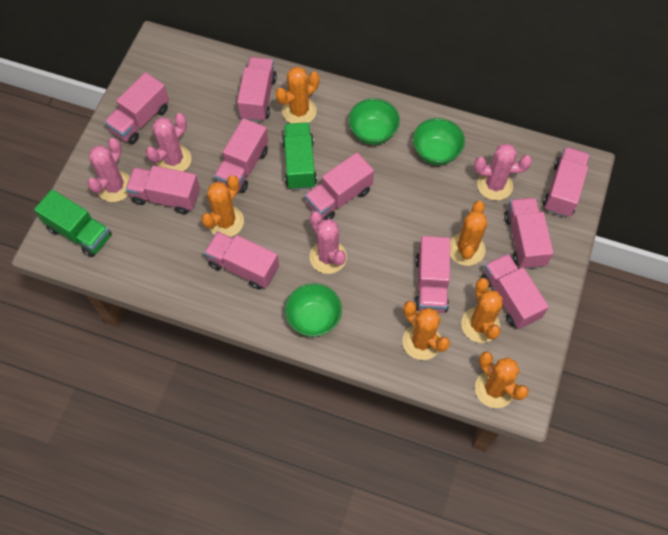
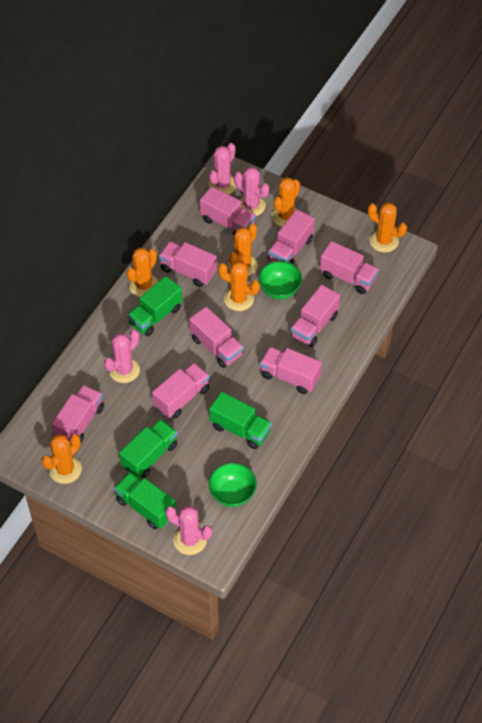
green bowl: [285,283,342,337] [348,98,400,145] [413,118,465,165] = 3 -> [208,463,257,507] [258,261,302,299] = 2
green truck: [34,189,112,257] [282,122,317,190] = 2 -> [114,472,176,529] [119,419,178,478] [127,276,182,336] [209,392,272,449] = 4
pink truck: [104,72,169,144] [126,166,200,214] [204,231,279,290] [214,118,268,193] [237,57,277,122] [305,152,374,220] [414,236,450,313] [482,253,549,329] [504,198,553,269] [543,147,590,217] = 10 -> [52,385,104,443] [152,363,210,419] [159,241,217,287] [189,307,244,368] [200,186,256,236] [260,347,322,394] [268,209,315,264] [290,285,340,347] [320,241,379,294] = 9

